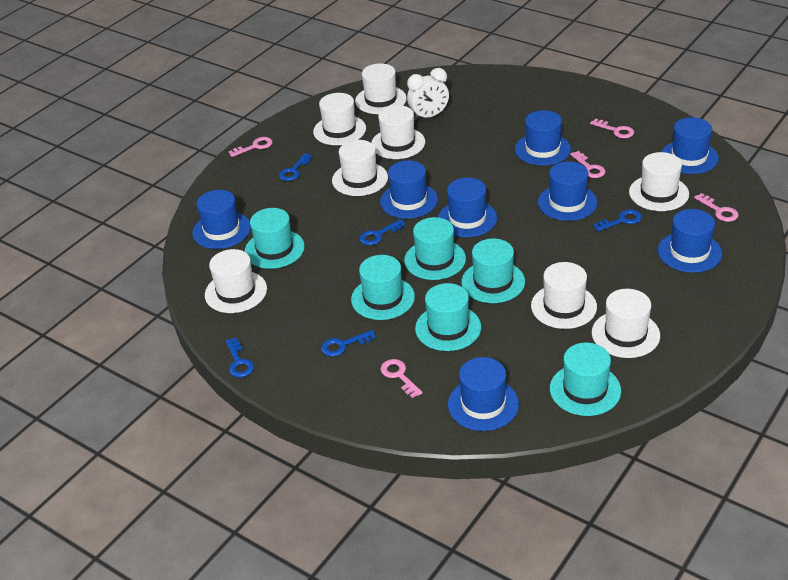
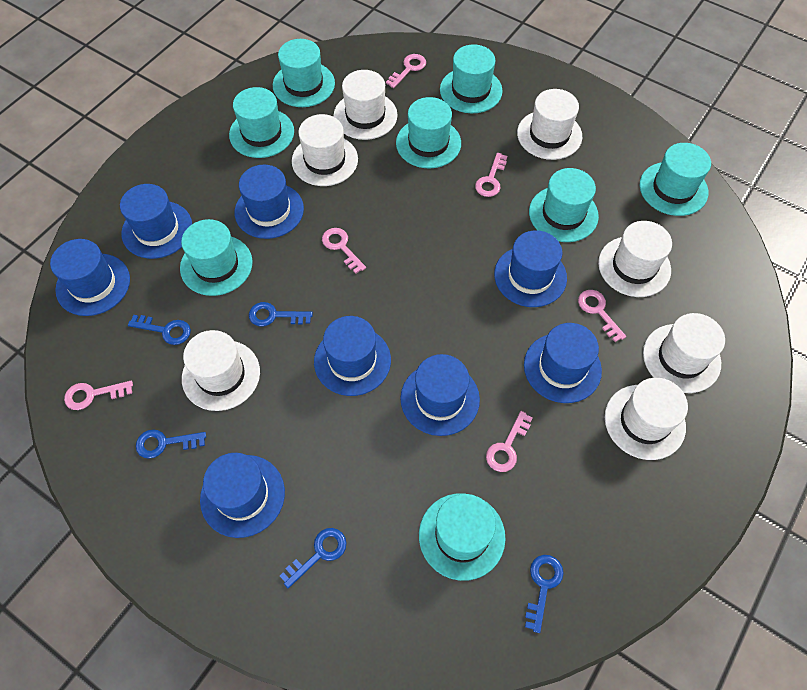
pink key: [229,137,272,157] [381,359,423,398] [570,151,605,178] [590,118,634,138] [694,193,739,222] = 5 -> [64,381,133,410] [322,228,366,273] [386,54,426,88] [475,153,507,197] [486,411,532,472] [578,290,626,342] = 6
turquoise hat: [245,208,305,269] [351,255,415,320] [404,217,466,280] [415,283,481,351] [461,239,525,303] [550,343,621,416] = 6 -> [180,219,252,296] [229,87,294,158] [273,39,335,107] [396,97,461,169] [419,493,506,581] [440,44,503,113] [529,168,599,242] [640,143,711,216] = 8
white clock: [407,68,449,121] = 1 -> none = 0
white hat: [205,249,267,313] [313,93,366,145] [332,140,388,196] [355,63,407,114] [371,105,425,159] [531,262,597,329] [592,289,660,358] [629,152,689,211] = 8 -> [182,330,260,411] [292,114,358,186] [333,70,398,140] [517,89,582,160] [598,221,672,297] [605,378,688,460] [643,313,725,393] = 7

